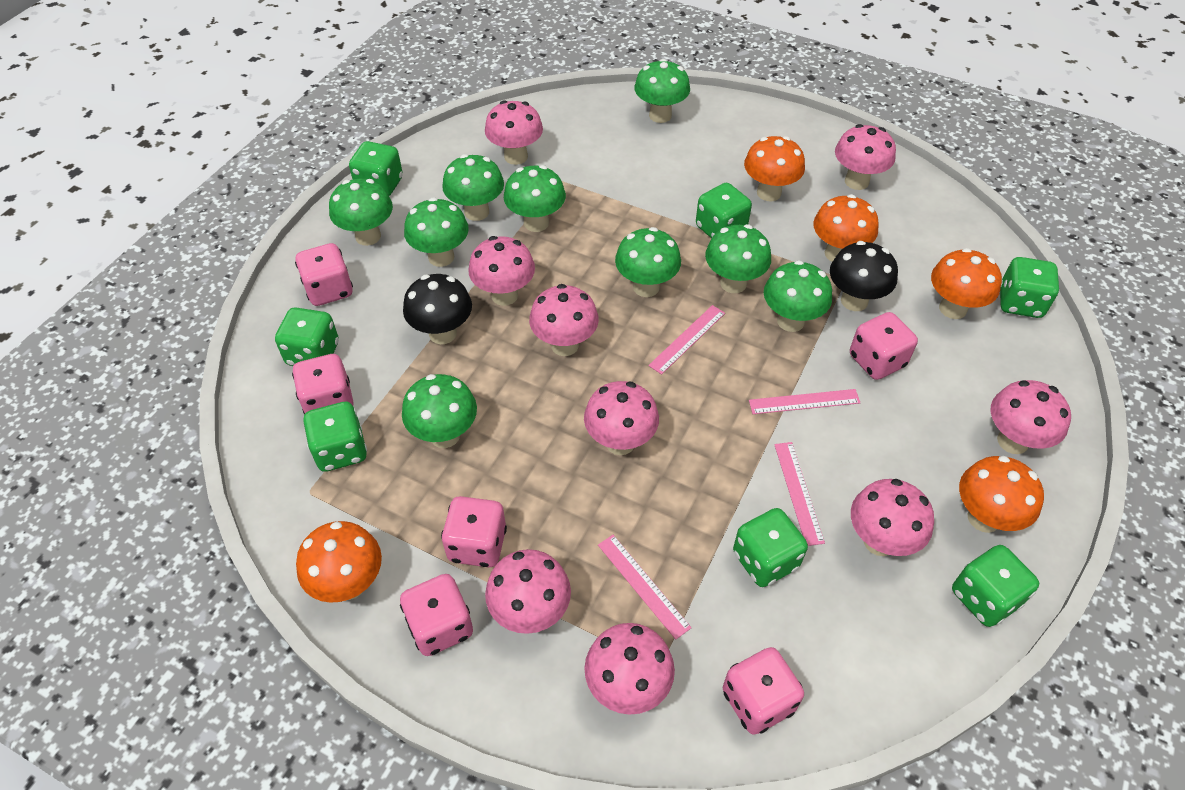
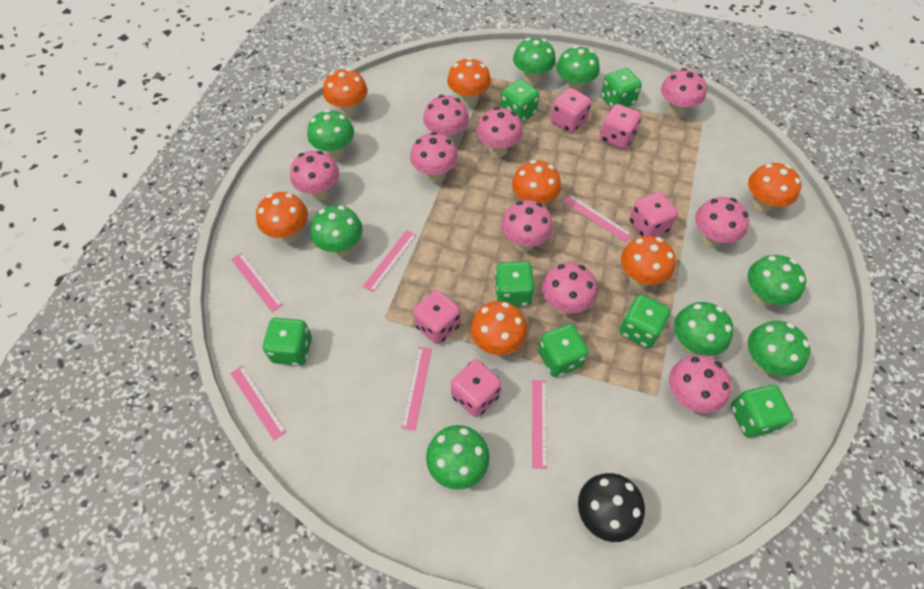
black mushroom: [403,274,472,344] [830,241,898,311] = 2 -> [578,473,645,542] = 1
green mushroom: [329,179,393,246] [402,374,477,448] [404,197,469,267] [442,154,504,221] [504,165,566,232] [615,227,681,297] [634,59,690,123] [705,224,771,293] [764,260,832,332] = 9 -> [307,109,354,160] [311,205,363,257] [426,425,490,490] [513,38,556,86] [556,46,600,93] [674,302,734,356] [747,255,806,307] [748,321,810,376] = 8
orange mushroom: [296,521,382,603] [744,136,805,201] [813,194,879,262] [931,248,1002,319] [959,456,1044,533] = 5 -> [256,192,308,243] [323,68,368,118] [447,57,491,107] [470,301,527,355] [512,160,561,205] [621,236,675,288] [748,163,801,214] = 7
pink dice: [292,354,354,414] [295,243,353,306] [400,574,473,656] [441,496,507,567] [723,647,804,735] [850,312,918,380] = 6 -> [413,290,461,344] [451,360,502,417] [551,88,591,133] [600,104,641,149] [629,192,678,237] = 5
pink ruler: [598,535,692,640] [648,305,725,375] [749,389,860,414] [774,442,825,546] = 4 -> [230,365,287,440] [231,253,283,312] [363,230,417,292] [401,347,432,431] [532,380,547,469] [563,194,632,241] = 6

